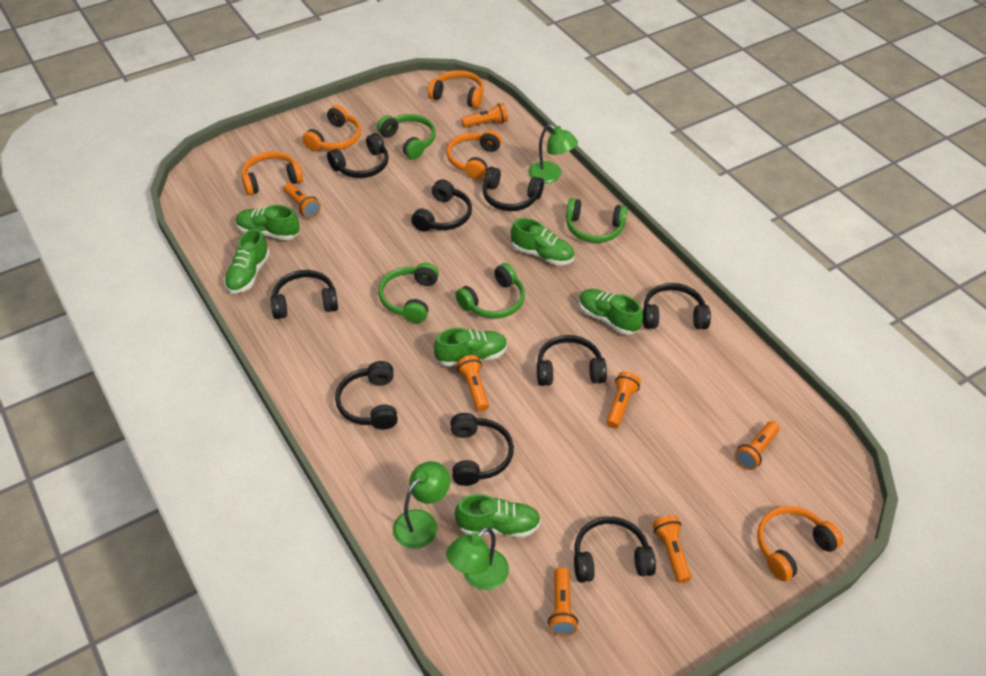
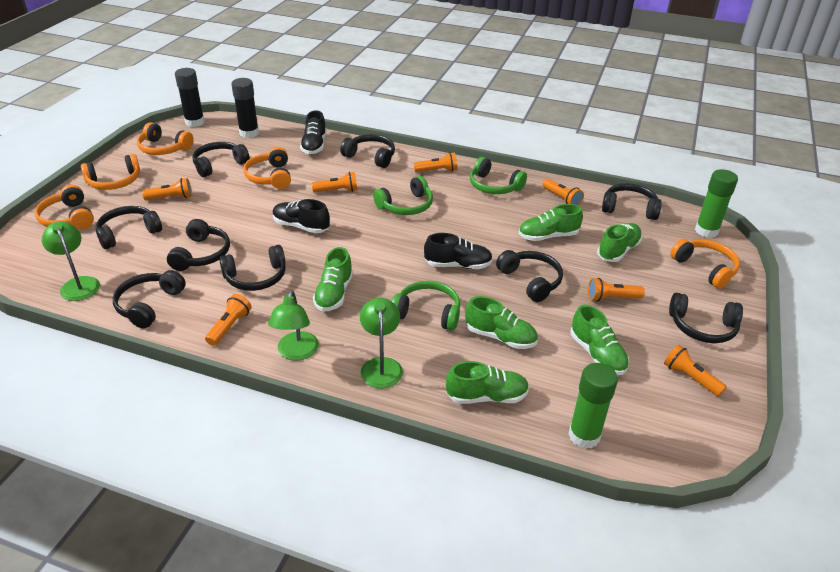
black glue stick: none = 0 -> [175,68,205,127] [231,78,259,138] = 2
black shoe: none = 0 -> [273,199,330,233] [300,110,327,154] [424,233,493,269] = 3
green glue stick: none = 0 -> [568,363,618,449] [695,169,738,238] = 2
green headphones: [377,114,436,159] [378,263,439,323] [455,263,525,319] [566,198,628,243] = 4 -> [373,176,433,215] [392,281,460,331] [470,157,527,194] = 3

